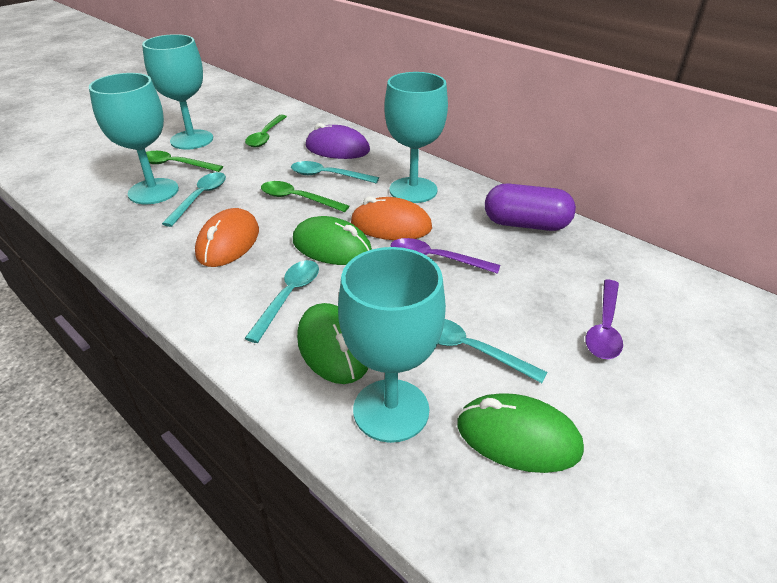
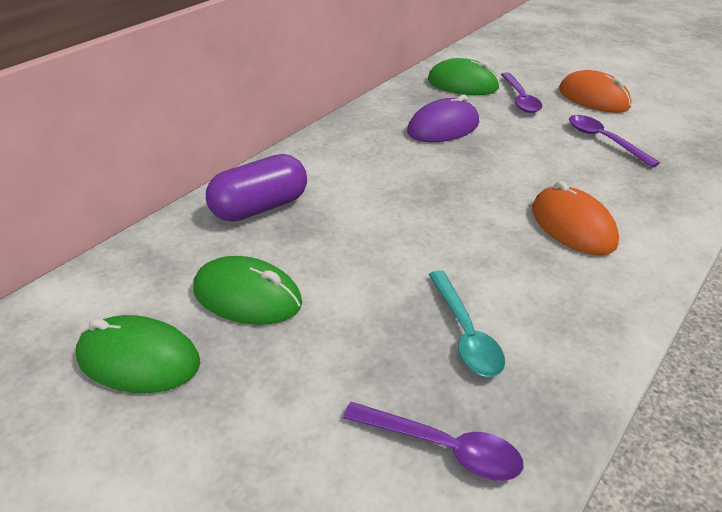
green spoon: [146,151,223,172] [245,115,287,147] [261,181,349,212] = 3 -> none = 0
purple spoon: [391,238,500,274] [586,280,623,359] = 2 -> [343,402,523,481] [501,73,542,113] [569,115,660,168] = 3
turquoise goblet: [89,73,179,204] [142,34,213,149] [338,247,446,443] [384,72,448,203] = 4 -> none = 0
turquoise spoon: [162,172,226,227] [244,260,319,343] [291,161,379,183] [438,319,548,383] = 4 -> [428,270,505,377] = 1

